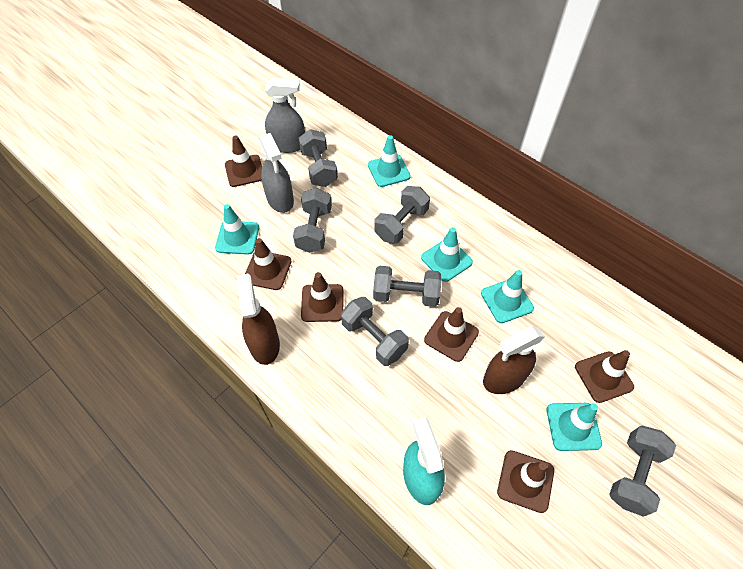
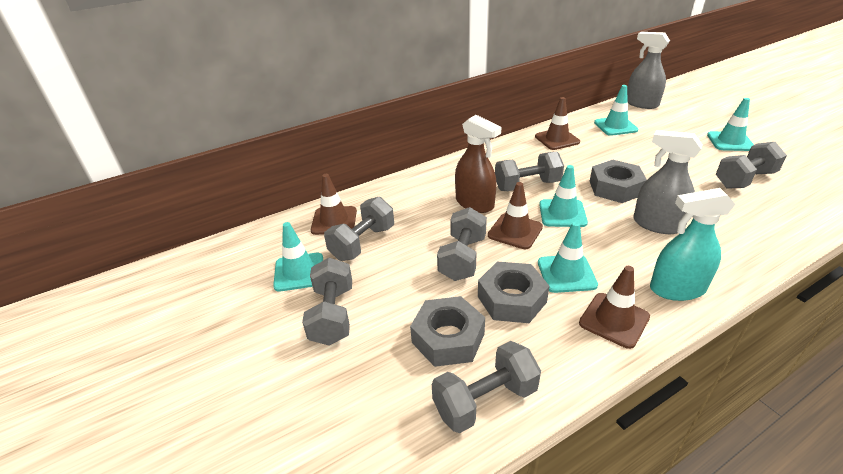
brown spray bottle: [237,274,280,365] [483,326,545,394] = 2 -> [455,115,501,213] = 1
brown traffic cone: [225,136,262,187] [245,238,292,290] [301,272,343,322] [424,307,479,362] [497,450,554,513] [575,350,634,403] = 6 -> [311,174,357,235] [488,182,543,249] [535,97,580,150] [579,266,650,349] = 4
grey nut: none = 0 -> [410,296,485,367] [478,262,550,323] [590,160,647,203] = 3

